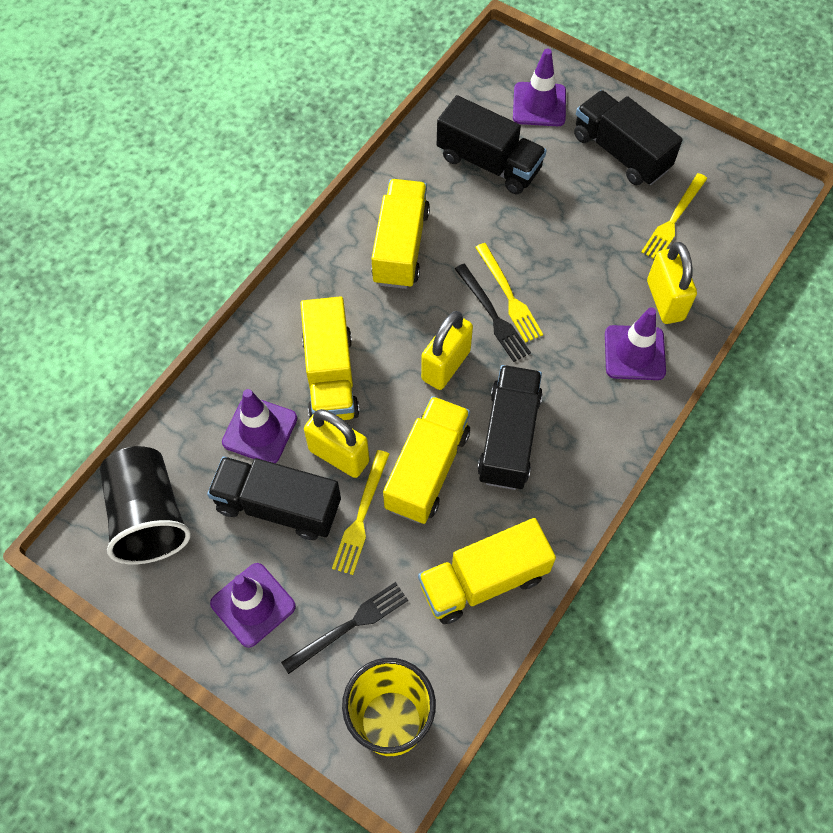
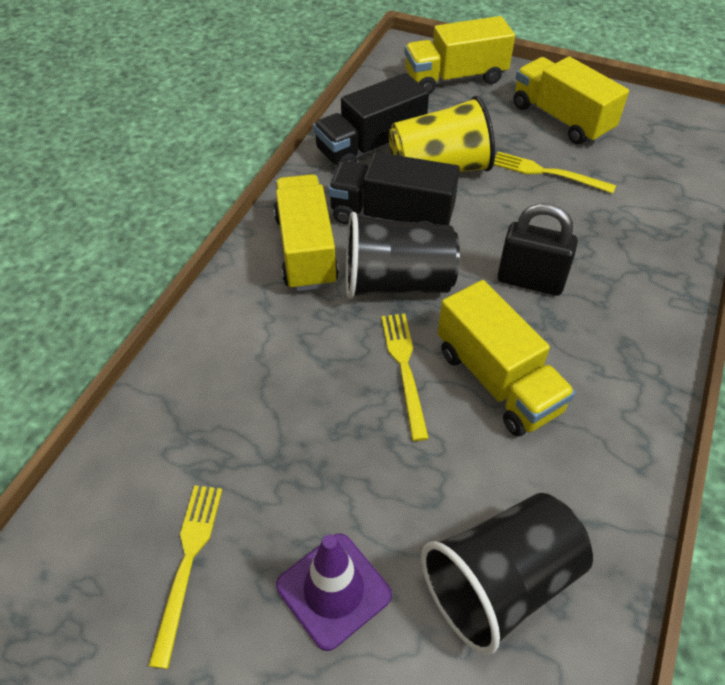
black cup: [100,446,191,564] = 1 -> [346,212,460,299] [421,493,593,655] = 2
black fork: [281,582,408,674] [455,264,531,362] = 2 -> none = 0
black padlock: none = 0 -> [498,203,578,296] = 1
black truck: [207,456,341,540] [437,95,547,194] [477,365,543,490] [574,90,683,185] = 4 -> [313,73,429,166] [328,152,460,225] = 2
purple traffic cone: [210,563,296,648] [222,389,297,463] [513,49,566,126] [605,308,666,380] = 4 -> [276,533,392,651] = 1
yellow padlock: [304,409,370,478] [421,311,473,390] [647,242,697,324] = 3 -> none = 0

